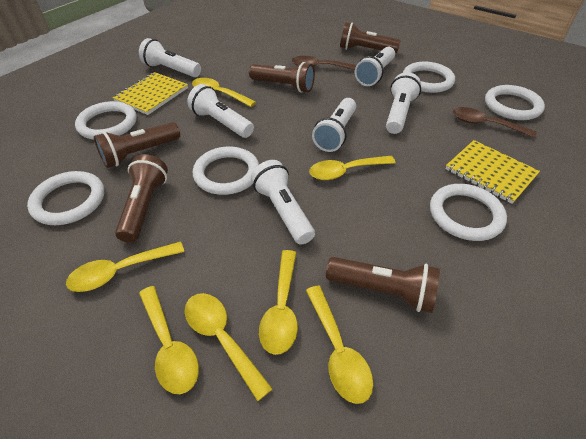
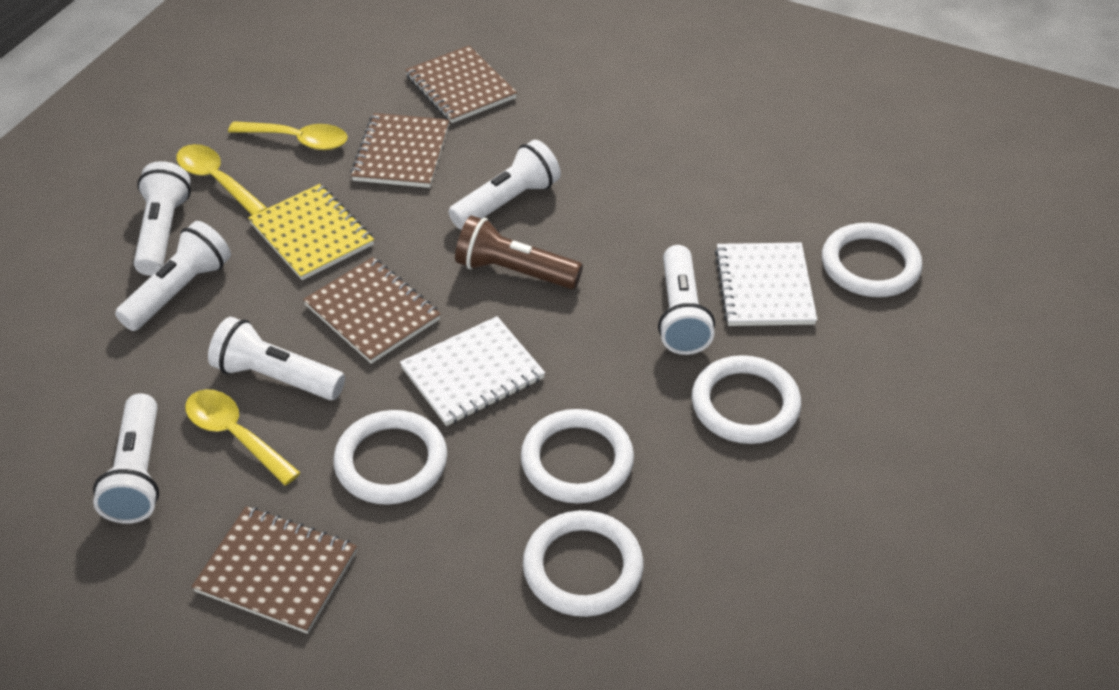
brown flashlight: [94,122,180,168] [115,154,168,243] [249,62,315,93] [326,257,440,313] [340,22,400,53] = 5 -> [455,216,583,289] = 1
brown notebook: none = 0 -> [192,506,357,634] [303,257,441,364] [350,113,449,188] [405,45,517,123] = 4
brown spoon: [292,56,356,70] [453,107,537,138] = 2 -> none = 0
white notebook: none = 0 -> [400,316,545,426] [715,242,817,326] = 2
white ring: [27,171,104,225] [75,101,137,140] [193,147,259,195] [403,62,455,93] [430,184,507,241] [485,85,545,120] = 6 -> [333,410,447,505] [521,409,634,503] [523,510,644,617] [692,355,801,444] [822,223,923,297] = 5
yellow notebook: [113,72,188,115] [445,140,540,204] = 2 -> [248,184,374,280] = 1
yellow spoon: [66,242,184,292] [139,286,199,394] [185,293,273,401] [192,78,256,107] [259,250,298,355] [306,286,373,404] [309,156,396,180] = 7 -> [176,144,267,215] [185,389,301,486] [228,121,348,150] = 3

